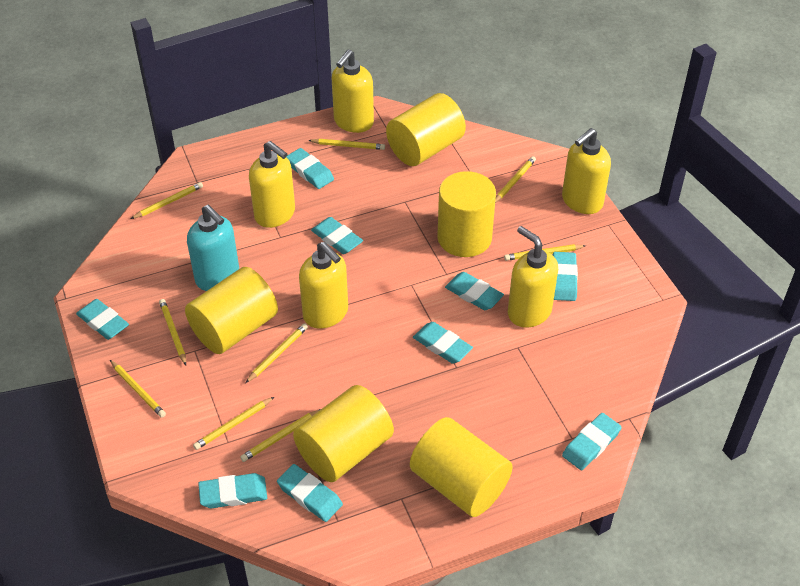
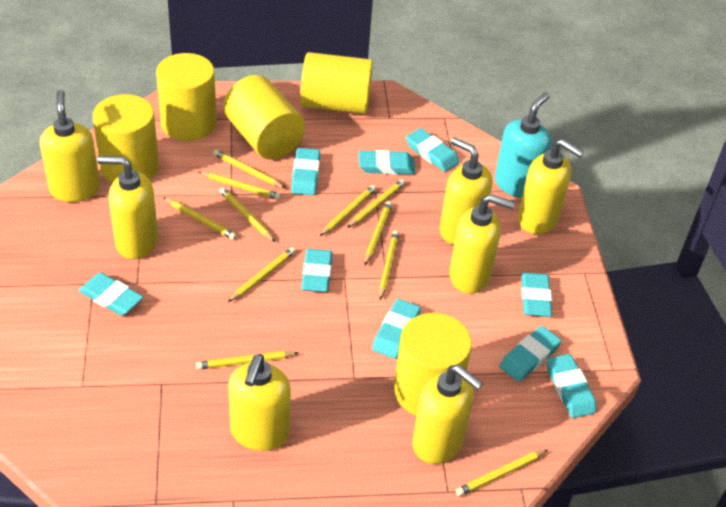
yellow pencil: [110,360,166,418] [131,182,203,219] [159,299,186,365] [193,397,274,450] [240,409,321,462] [246,323,308,383] [308,139,385,150] [495,156,536,203] [504,244,586,261] = 9 -> [163,197,237,240] [196,351,298,370] [199,172,281,200] [213,150,285,188] [219,187,275,242] [228,247,296,302] [320,185,376,236] [347,179,405,228] [364,201,392,265] [379,230,399,300] [456,450,547,496] = 11
yellow soap dispenser: [249,141,295,228] [299,242,348,329] [332,49,374,133] [508,226,558,328] [562,128,611,214] = 5 -> [40,90,100,202] [97,156,158,259] [228,354,291,451] [412,365,483,464] [440,137,493,245] [449,194,515,294] [518,139,584,234] = 7

